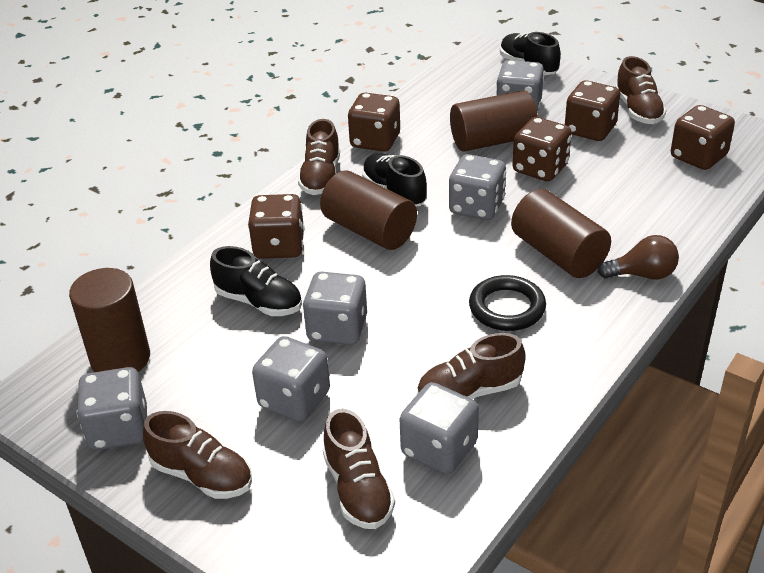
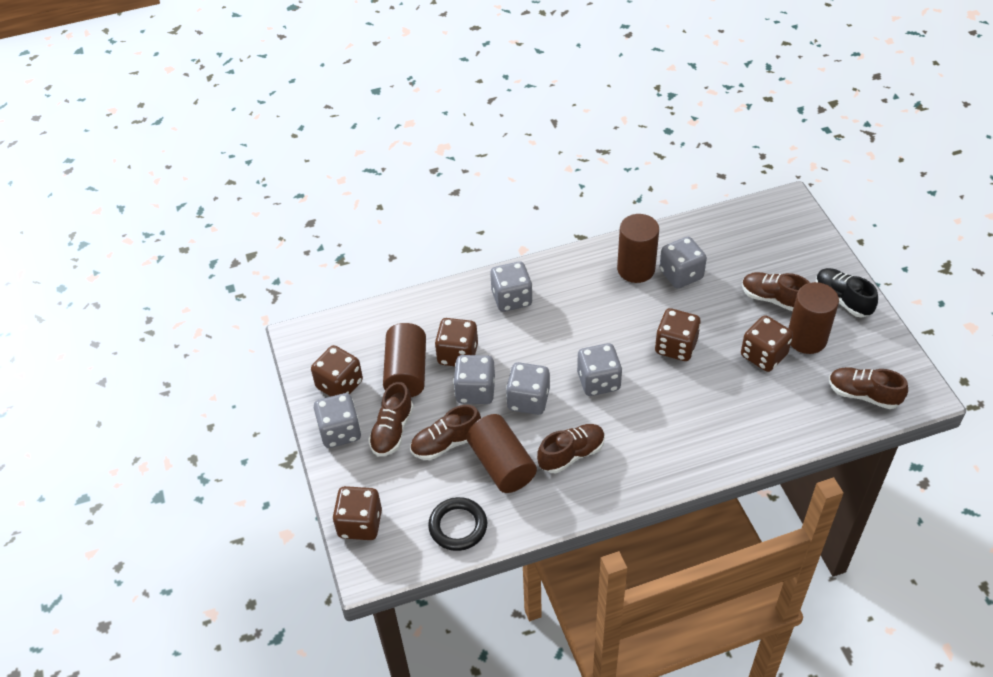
black shoe: [210,246,302,316] [362,153,427,207] [500,32,561,75] = 3 -> [816,268,878,318] = 1
brown light bulb: [598,235,679,280] = 1 -> none = 0

